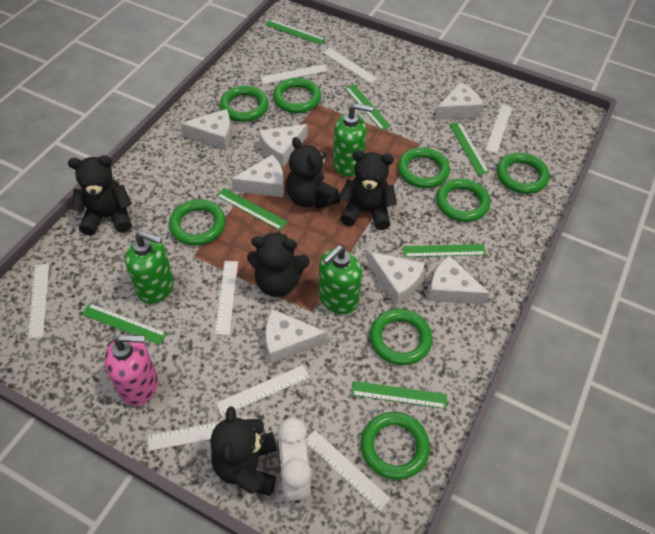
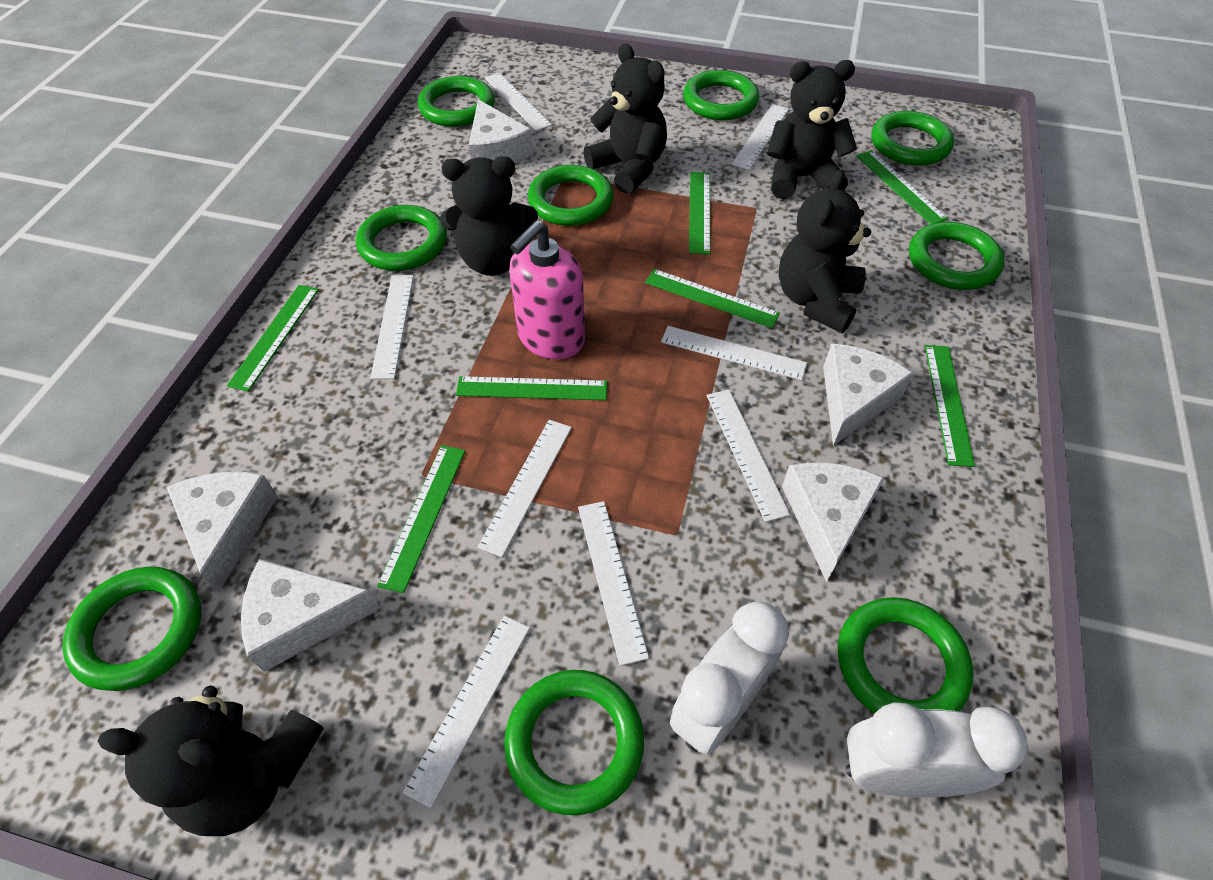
green ring: [169,199,226,245] [220,86,269,122] [273,78,321,113] [361,412,430,480] [370,309,432,365] [398,147,450,188] [436,178,490,222] [497,153,550,194] = 8 -> [62,567,201,691] [356,205,447,271] [418,76,495,127] [504,670,644,815] [528,165,614,226] [683,70,759,120] [838,597,974,714] [872,111,954,166] [909,222,1004,290] = 9
green soap dispenser: [125,231,174,304] [318,245,362,314] [333,103,373,176] = 3 -> none = 0
white cheese: [181,109,232,150] [231,155,284,197] [259,124,307,167] [265,309,327,364] [368,252,425,305] [428,255,490,304] [435,82,484,120] = 7 -> [166,472,278,593] [241,559,380,672] [469,99,534,163] [782,462,884,582] [823,343,913,446] = 5
white clock: [278,418,311,503] = 1 -> [670,602,789,755] [846,702,1028,797] = 2

